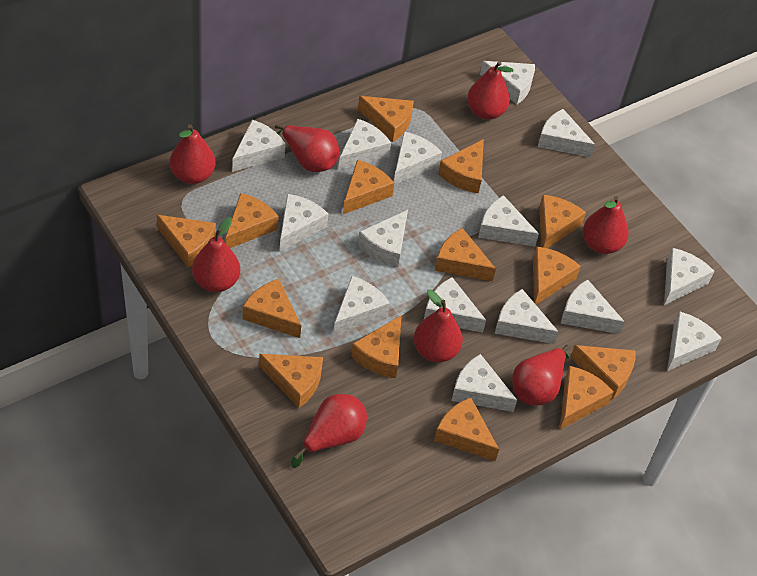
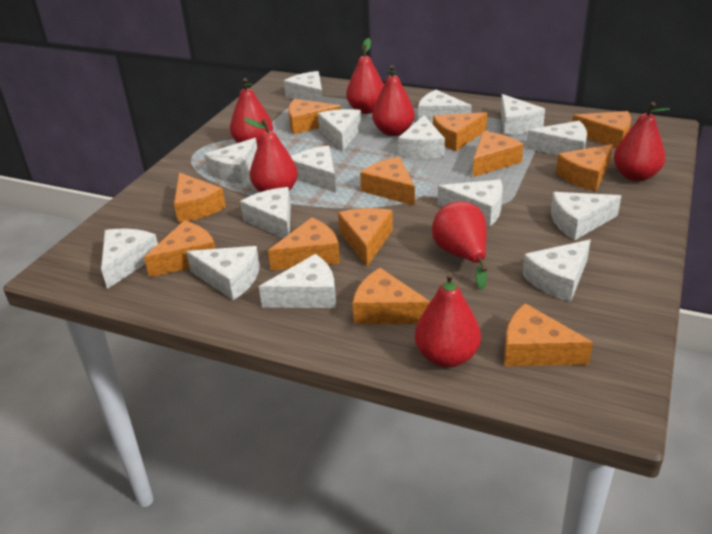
orange cheese: [157,215,216,268] [226,193,279,248] [243,279,301,338] [259,354,323,408] [343,160,394,214] [351,315,401,378] [358,96,414,142] [434,398,499,461] [435,228,496,282] [438,139,484,193] [533,247,581,304] [539,195,586,248] [560,366,614,429] [570,345,636,399] = 14 -> [144,221,216,277] [174,172,226,223] [268,218,340,271] [288,99,341,134] [338,208,393,266] [352,268,430,324] [360,157,415,206] [433,112,487,151] [473,131,523,177] [504,303,593,366] [556,144,613,191] [572,111,631,148] = 12
red pear: [170,124,216,184] [192,217,240,292] [275,124,340,172] [291,394,367,468] [414,289,463,363] [467,61,513,120] [512,345,570,405] [583,196,629,254] = 8 -> [230,78,273,148] [244,118,298,192] [346,38,384,114] [372,65,415,136] [415,272,481,368] [432,201,487,290] [614,102,670,181] = 7

